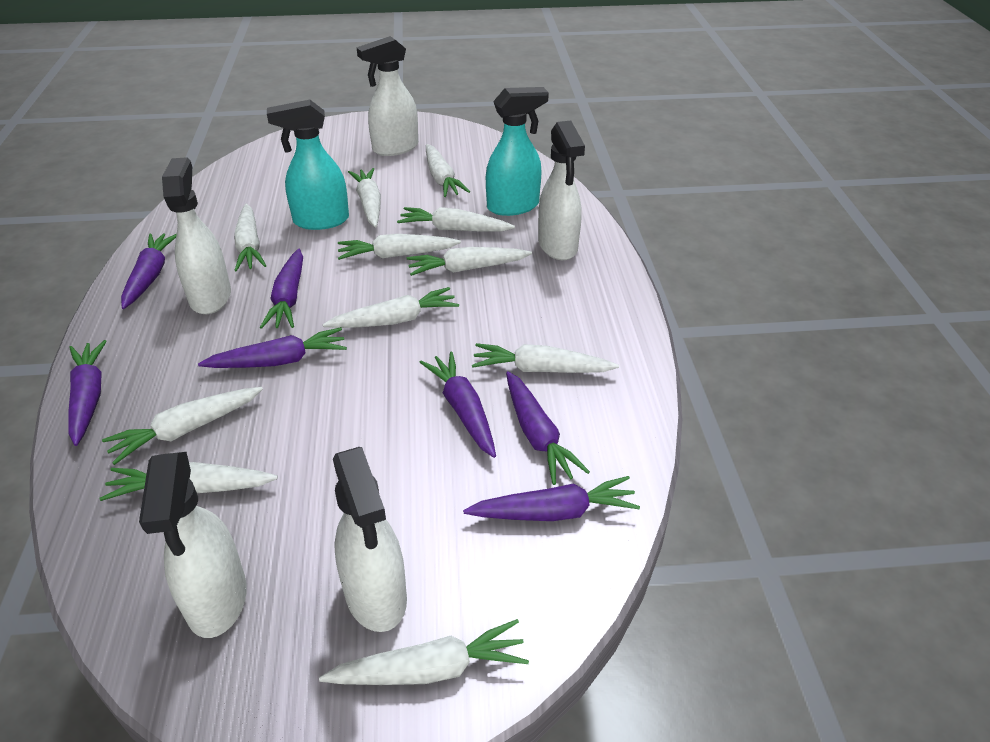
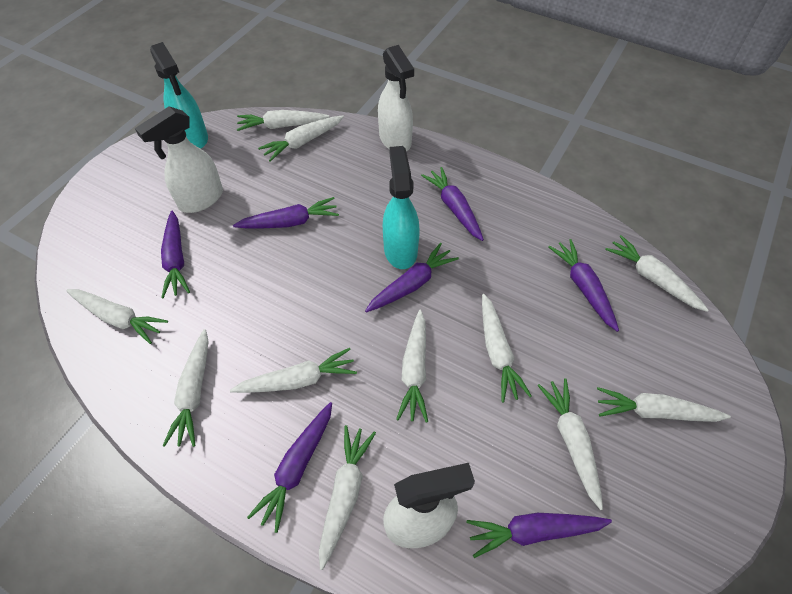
white spray bottle: [139,452,247,638] [162,157,231,314] [333,447,407,632] [357,36,418,156] [538,120,585,260] = 5 -> [135,106,223,213] [378,45,414,151] [383,463,475,548] = 3

